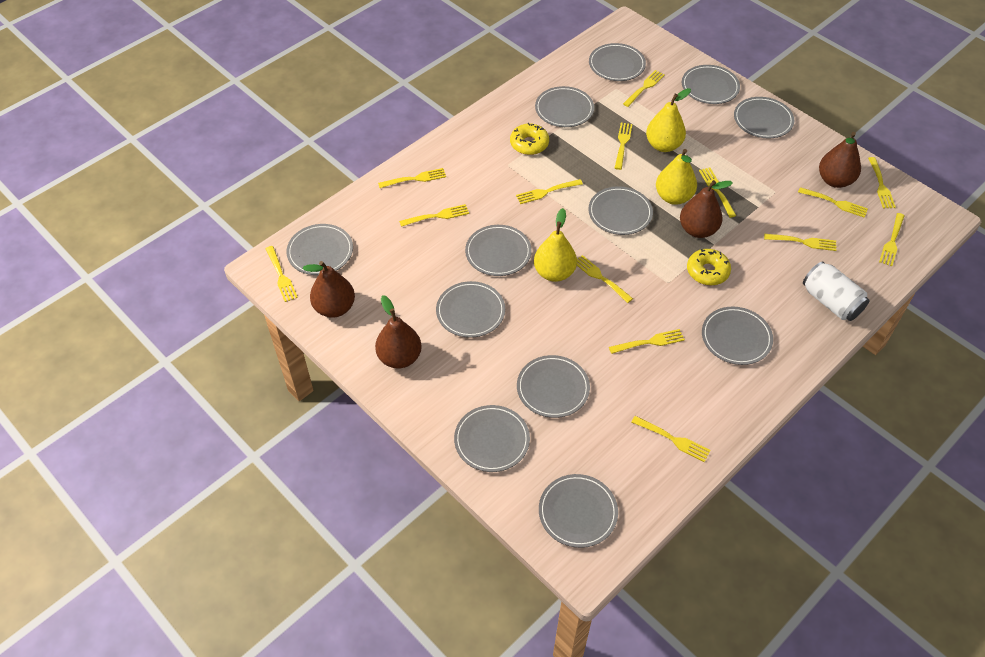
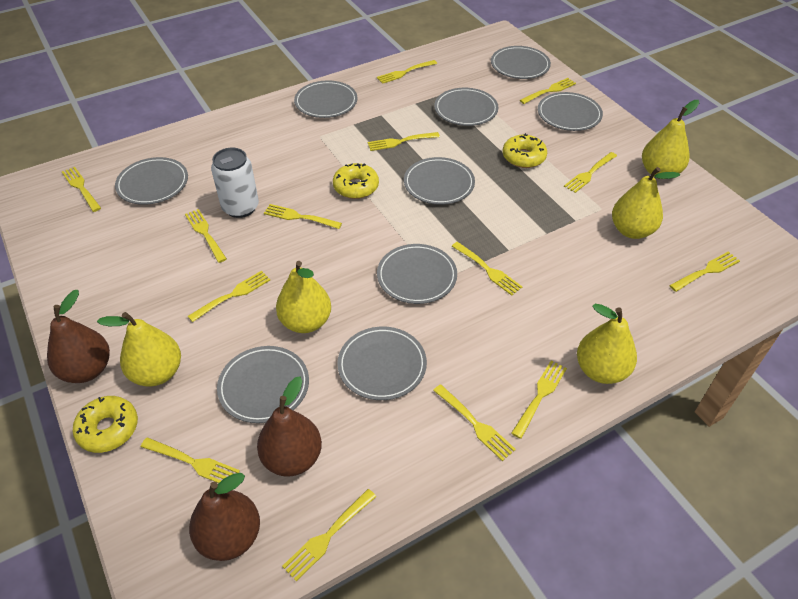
brown pear: [303,261,355,318] [375,295,422,369] [680,180,733,238] [819,132,861,188] = 4 -> [47,290,110,383] [189,473,260,561] [257,377,322,477] = 3
grey plate: [286,224,353,275] [436,281,505,338] [454,405,530,472] [465,225,532,276] [517,355,590,418] [535,86,594,127] [539,474,618,548] [588,186,653,235] [589,43,646,81] [682,65,740,104] [702,307,773,365] [734,97,794,138] = 12 -> [115,157,188,205] [217,346,309,423] [294,80,358,118] [337,327,427,400] [377,244,457,304] [404,157,475,205] [434,88,499,126] [491,46,551,79] [538,92,603,131] = 9
yellow donut: [510,123,549,155] [687,249,731,285] = 2 -> [73,396,138,453] [333,163,379,199] [503,133,547,168] = 3
yellow pear: [534,208,577,282] [646,88,691,152] [656,149,697,205] = 3 -> [97,312,181,386] [276,261,331,333] [577,304,637,384] [612,167,680,239] [642,100,699,179] = 5

